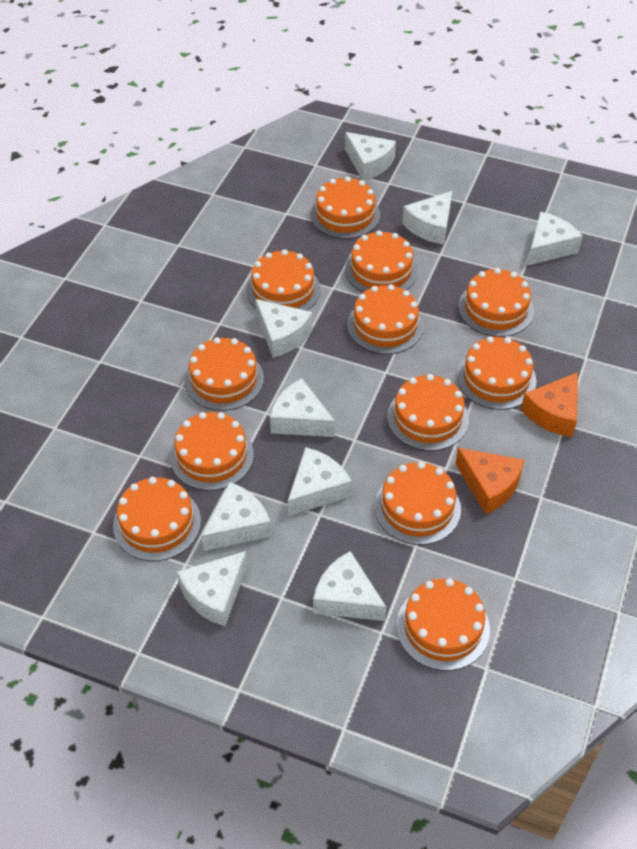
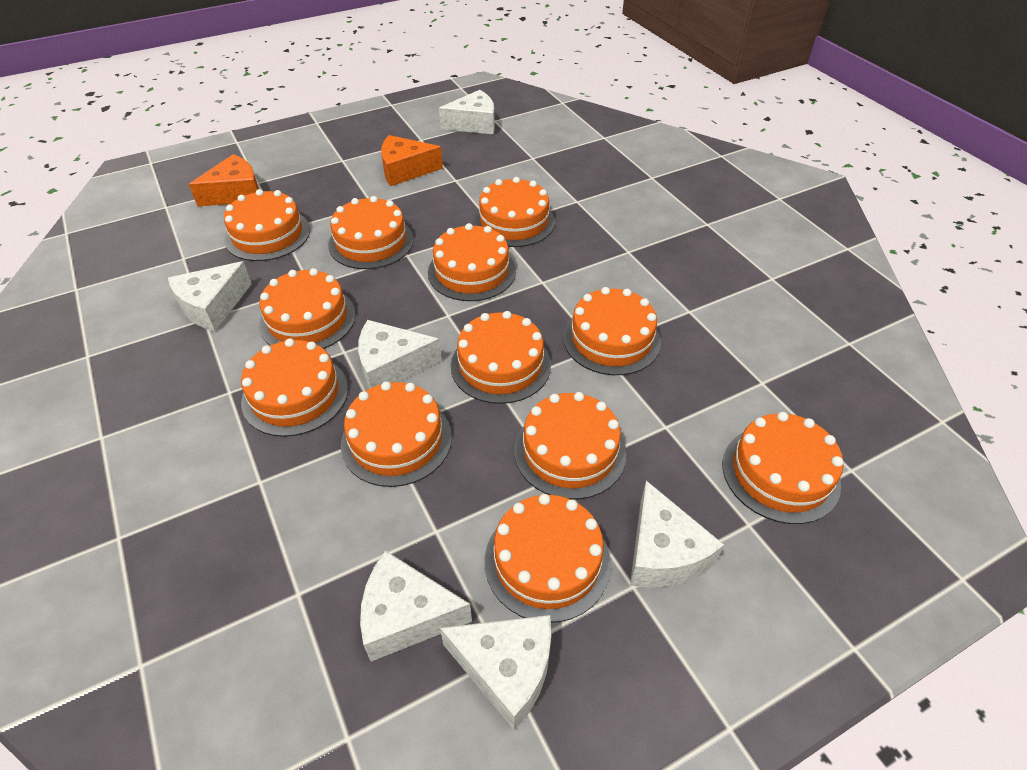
white cheese: [177,551,247,626] [201,482,271,551] [255,299,312,358] [270,378,335,437] [288,447,352,516] [313,551,386,621] [345,132,396,181] [402,191,452,245] [527,212,582,266] = 9 -> [168,261,252,331] [358,320,442,389] [360,551,472,662] [439,90,495,135] [440,615,551,730] [630,481,724,588] = 6

